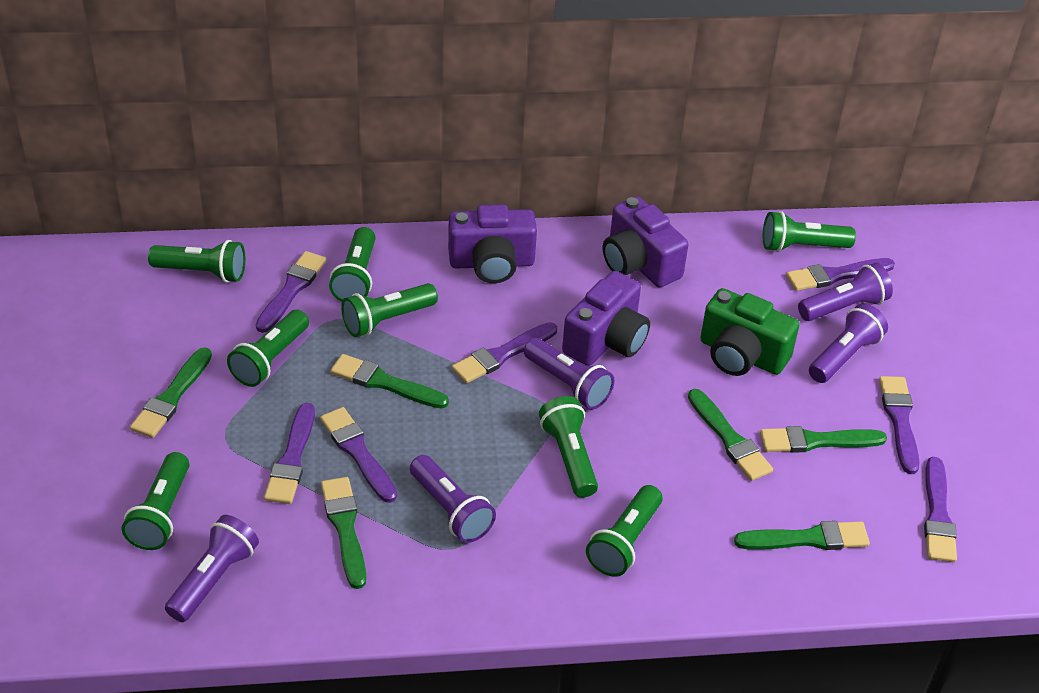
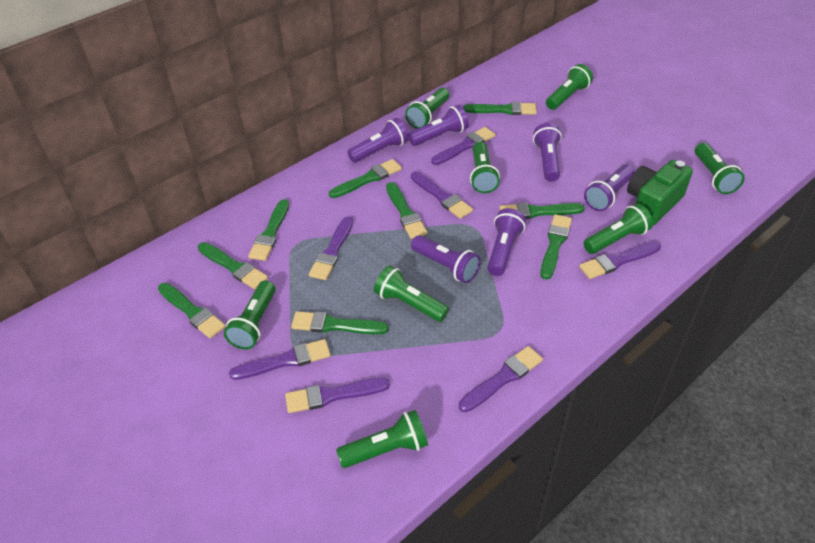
green brush: [130,347,212,438] [321,477,366,589] [331,354,449,409] [688,389,773,481] [734,521,870,550] [760,426,887,453] = 6 -> [158,283,226,338] [198,242,268,289] [248,199,289,261] [291,311,389,334] [329,159,402,198] [386,182,427,239] [463,102,537,115] [499,203,585,219] [540,214,572,280] = 9
purple camera: [448,204,537,283] [562,271,650,366] [603,196,688,287] = 3 -> none = 0
purple flashlight: [165,515,259,622] [410,455,496,543] [524,338,614,410] [798,263,893,321] [809,303,888,383] = 5 -> [347,118,409,163] [408,105,469,146] [411,235,481,283] [487,208,526,276] [533,123,562,182] [584,165,635,211] = 6

